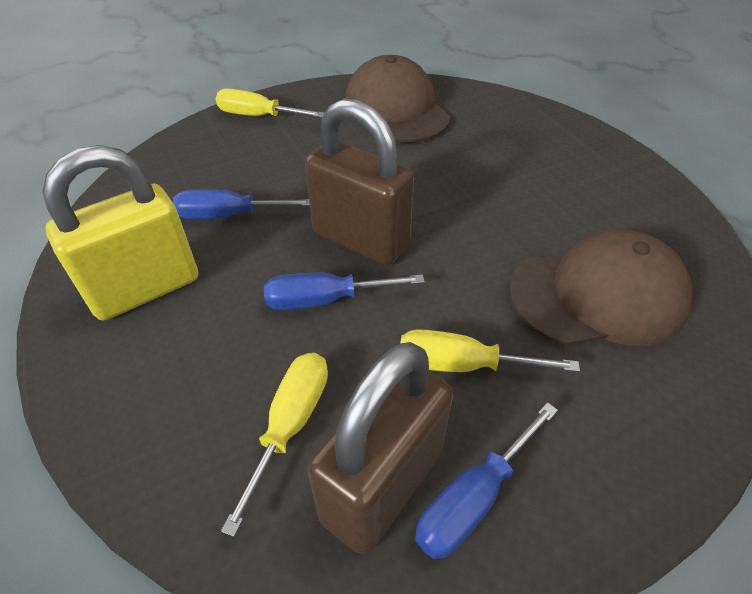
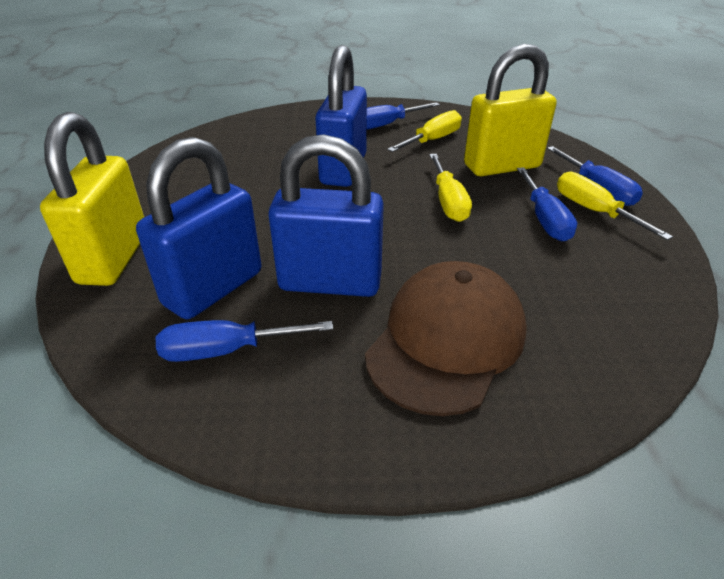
blue padlock: none = 0 -> [136,137,261,319] [268,134,384,297] [315,45,367,187] = 3
blue screwdriver: [173,189,310,219] [264,272,425,310] [415,402,558,559] = 3 -> [156,320,333,362] [367,102,440,130] [517,167,577,241] [547,146,643,206] = 4
brown cap: [345,55,450,143] [509,229,693,346] = 2 -> [365,261,527,416] = 1
brown padlock: [305,98,414,265] [307,342,453,555] = 2 -> none = 0
yellow padlock: [42,145,198,321] = 1 -> [40,112,144,286] [464,44,557,176] = 2

